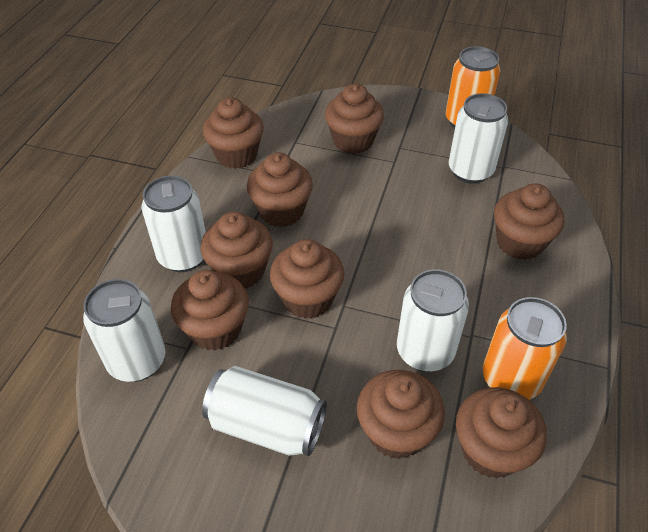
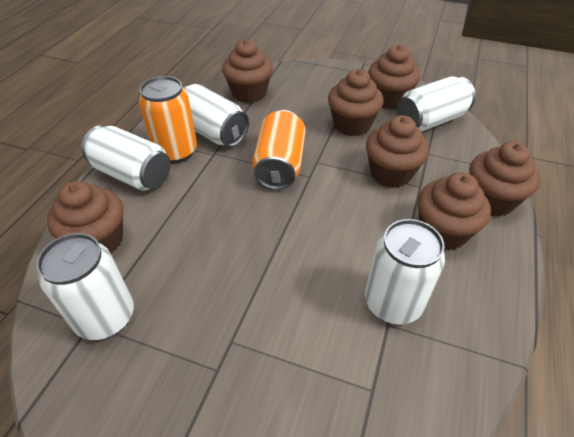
brown cupcake: [171,270,249,351] [201,212,273,289] [203,97,264,169] [247,152,313,227] [270,239,344,319] [325,84,384,154] [357,370,445,459] [456,387,547,479] [494,183,564,260] = 9 -> [47,181,123,254] [222,39,273,103] [328,69,384,136] [366,115,429,188] [368,45,421,109] [417,172,491,250] [469,142,540,217] = 7

